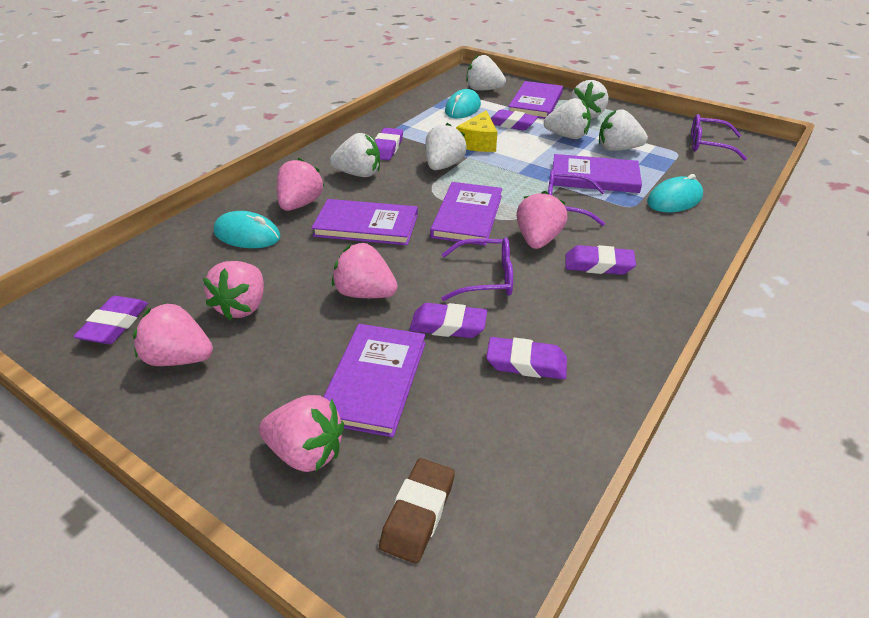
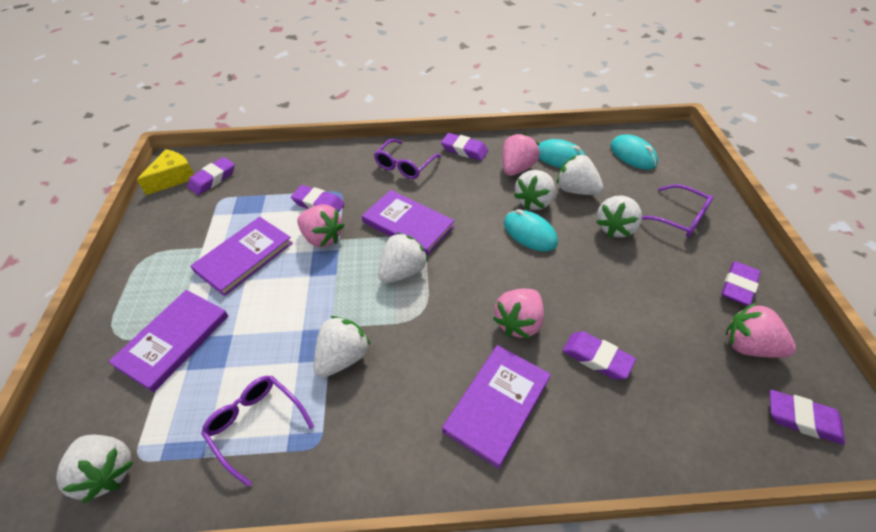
brown eraser: [379,458,455,564] = 1 -> none = 0
pink strawberry: [133,303,213,366] [203,261,264,320] [259,395,344,472] [277,158,324,211] [332,243,398,298] [516,191,567,249] = 6 -> [297,204,344,247] [493,289,544,339] [502,133,540,176] [726,303,796,358] = 4
purple book: [311,199,418,245] [323,324,426,437] [430,182,502,246] [508,81,563,119] [553,154,642,193] = 5 -> [108,290,228,392] [190,217,293,296] [362,190,454,256] [442,345,551,469] = 4

